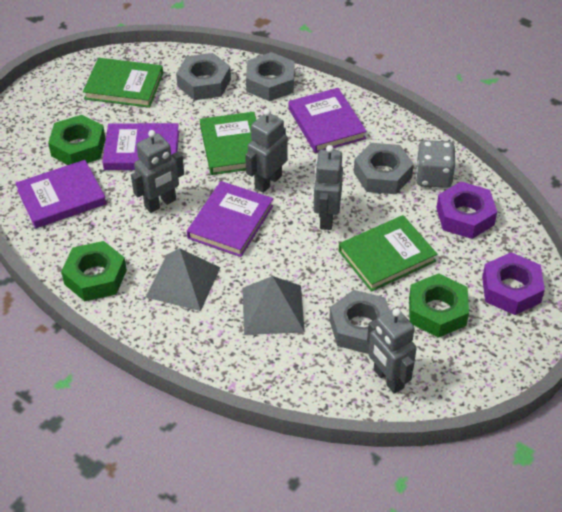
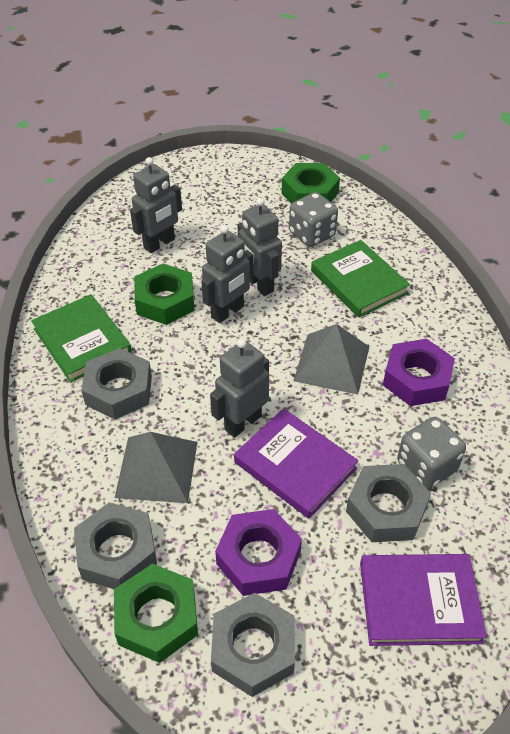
green book: [83,58,163,108] [200,112,256,175] [339,215,437,292] = 3 -> [31,294,132,383] [311,240,410,317] = 2
grey dice: [416,140,455,188] = 1 -> [289,192,338,247] [397,417,466,489] = 2
purple book: [15,160,106,228] [102,123,179,170] [187,181,273,257] [289,88,367,153] = 4 -> [234,408,358,519] [360,554,487,646] = 2

